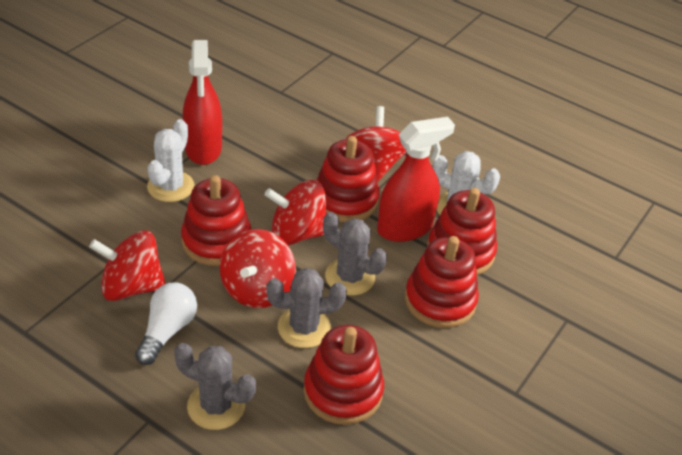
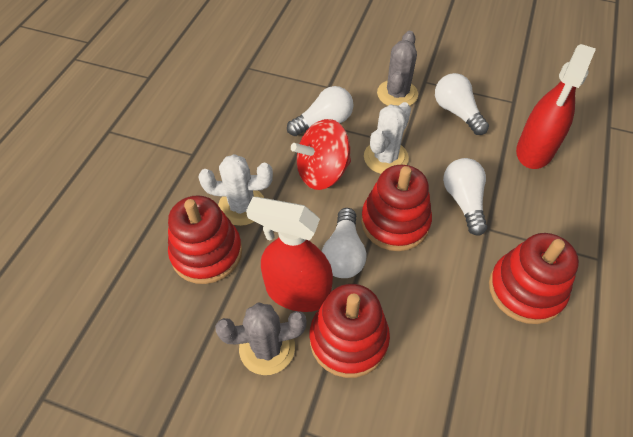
grey cactus: [174,343,256,430] [267,268,347,348] [323,212,387,296] = 3 -> [215,302,307,375] [377,31,418,106] = 2
red spinning top: [89,231,166,301] [220,229,296,308] [265,180,327,245] [346,106,407,181] = 4 -> [291,119,351,190] = 1
red stacking toy: [181,175,251,266] [303,325,384,425] [316,136,380,222] [405,236,479,328] [427,188,497,275] = 5 -> [168,195,242,284] [310,284,390,378] [361,165,432,251] [489,233,579,324] = 4
white light bulb: [135,282,197,365] = 1 -> [287,86,353,136] [322,208,366,278] [435,73,489,135] [443,158,487,236] = 4

